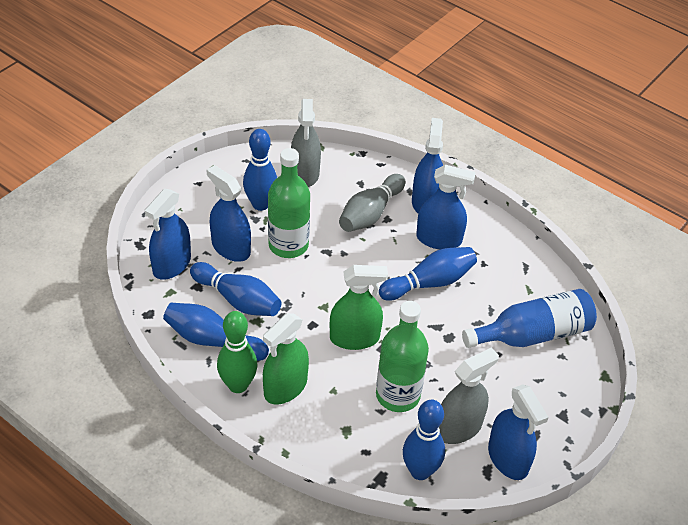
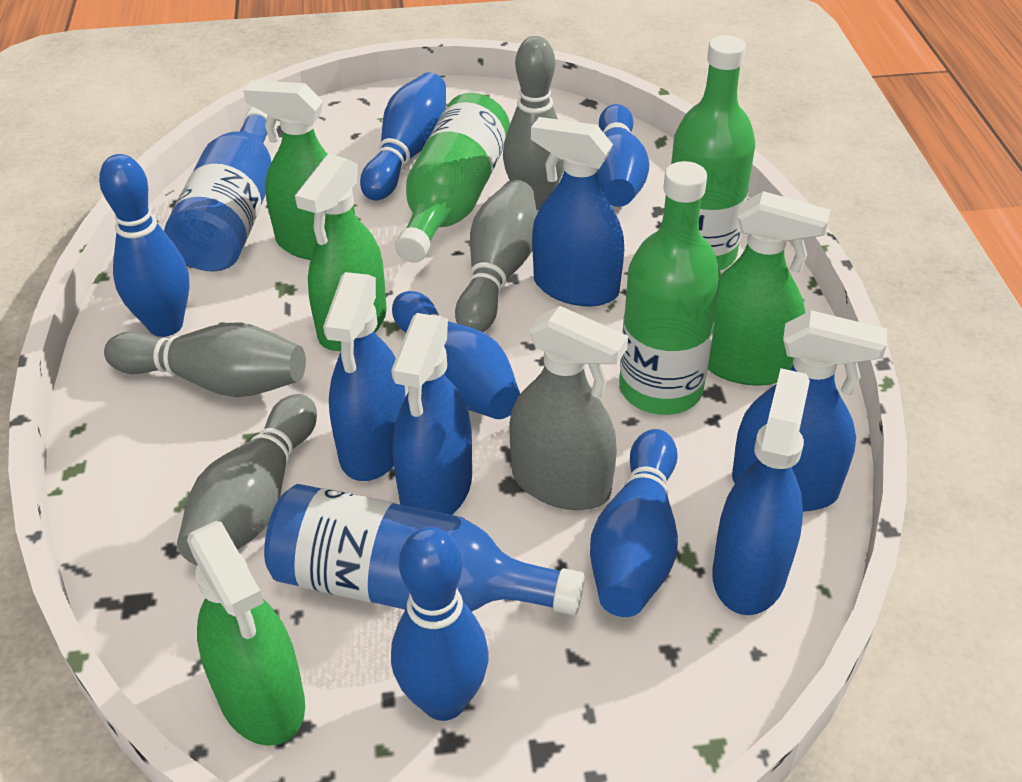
blue bottle: [462,289,597,348] = 1 -> [164,106,272,272] [264,484,585,615] = 2
blue bowling pin: [163,303,269,361] [190,262,281,316] [243,129,277,211] [379,247,477,301] [403,400,445,480] = 5 -> [99,154,190,337] [360,72,446,201] [391,527,489,721] [392,291,520,419] [590,429,678,617] [597,104,649,207] = 6
green bottle: [268,148,310,258] [376,301,429,412] = 2 -> [395,93,510,263] [619,161,721,415] [671,35,755,270] = 3
green bowling pin: [217,311,257,393] = 1 -> none = 0
green spray bottle: [263,313,309,404] [330,265,388,350] = 2 -> [187,521,305,746] [243,80,355,260] [295,154,387,351] [708,191,830,386] = 4
grey bowling pin: [339,174,405,232] = 1 -> [104,322,306,397] [177,394,317,565] [455,180,537,332] [503,36,564,210] = 4
grey spray bottle: [291,99,321,187] [439,347,499,444] = 2 -> [509,306,628,510] = 1

